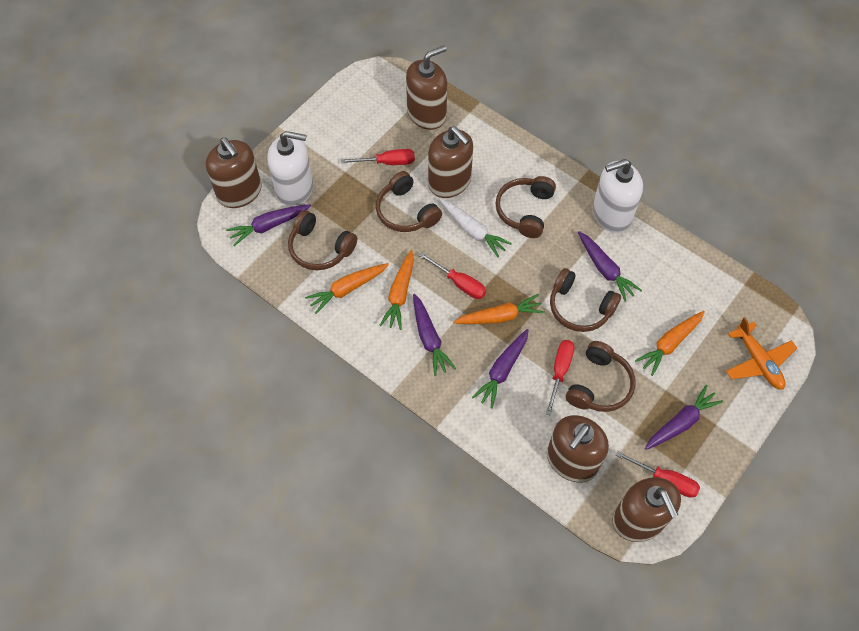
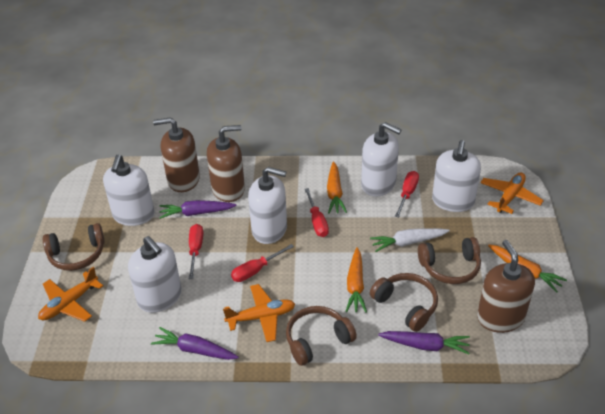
brown headphones: [288,210,357,270] [376,171,442,232] [496,176,556,238] [550,268,621,332] [566,341,636,412] = 5 -> [43,223,105,271] [286,306,357,366] [370,273,438,332] [418,237,481,284] = 4
brown soap dispenser: [206,137,261,208] [406,46,447,130] [428,126,473,198] [547,415,609,483] [612,477,681,542] = 5 -> [153,117,200,192] [207,125,245,202] [477,240,535,333] = 3
orange carrot: [305,263,389,314] [379,250,414,330] [453,294,545,324] [635,311,705,376] = 4 -> [327,162,347,214] [345,247,367,313] [488,245,567,293] = 3
orange plane: [726,317,797,390] = 1 -> [38,267,103,322] [223,284,295,342] [480,172,544,214] = 3
purple carrot: [226,204,311,246] [413,294,456,376] [472,329,529,408] [578,231,642,302] [645,385,723,450] = 5 -> [151,327,239,360] [159,200,237,219] [378,331,470,354] = 3
white soap dispenser: [267,131,313,207] [593,159,643,233] = 2 -> [103,155,154,226] [128,236,182,313] [248,167,287,244] [361,122,401,197] [432,140,481,212] = 5

